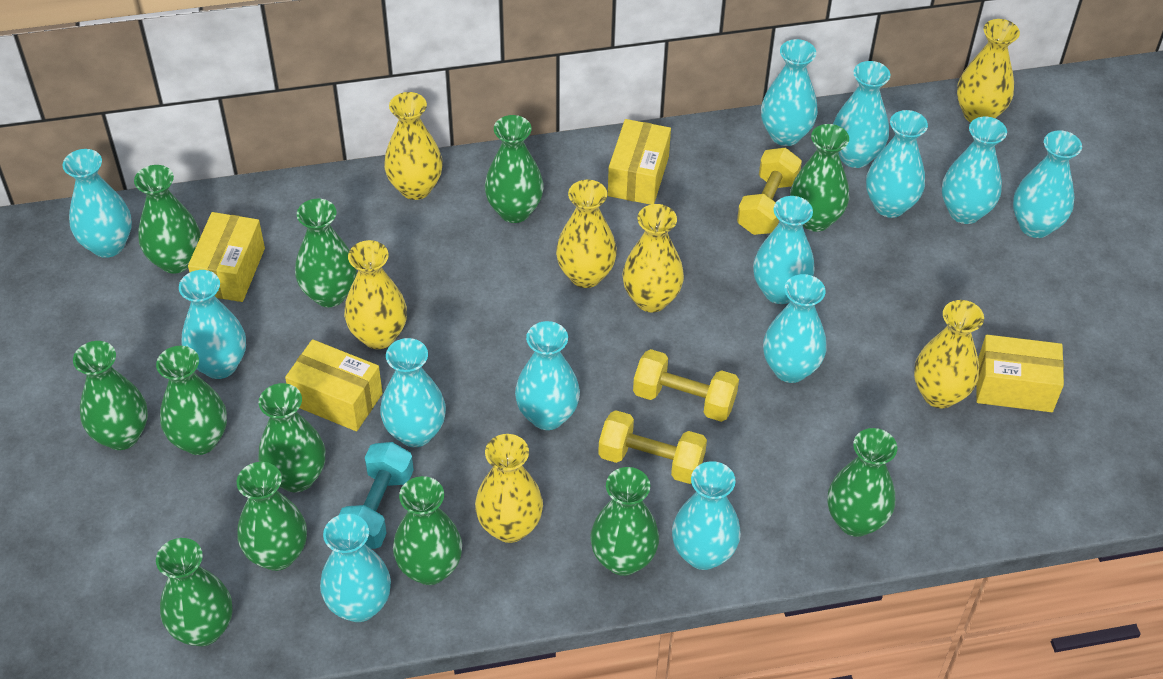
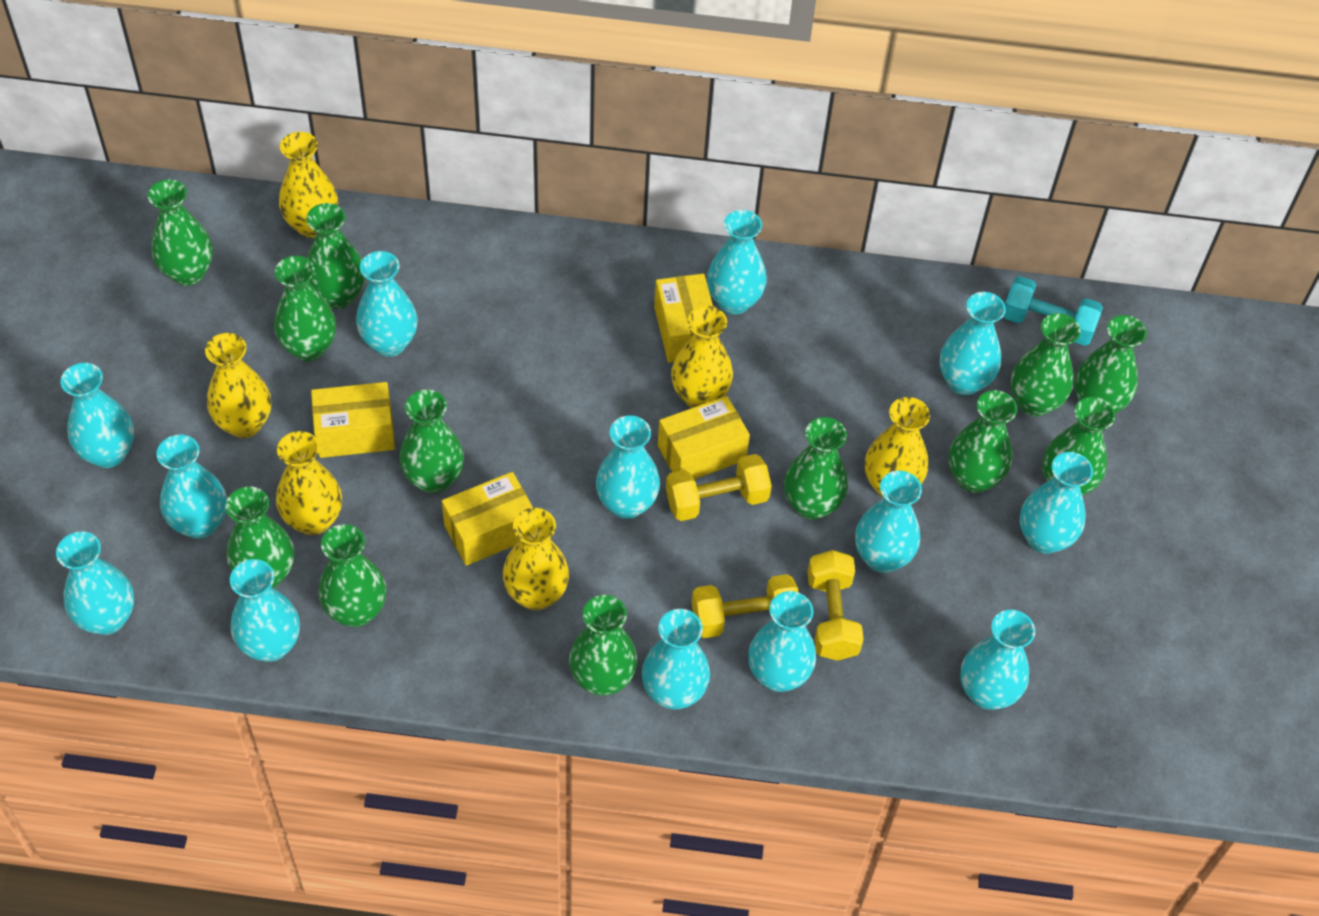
yellow vase: [344,240,407,349] [384,92,443,200] [475,434,543,543] [556,180,617,288] [622,204,684,312] [914,300,984,408] [957,19,1020,122] = 7 -> [205,333,271,438] [276,431,342,535] [279,132,338,238] [502,508,569,610] [671,306,733,408] [865,397,930,498] = 6

